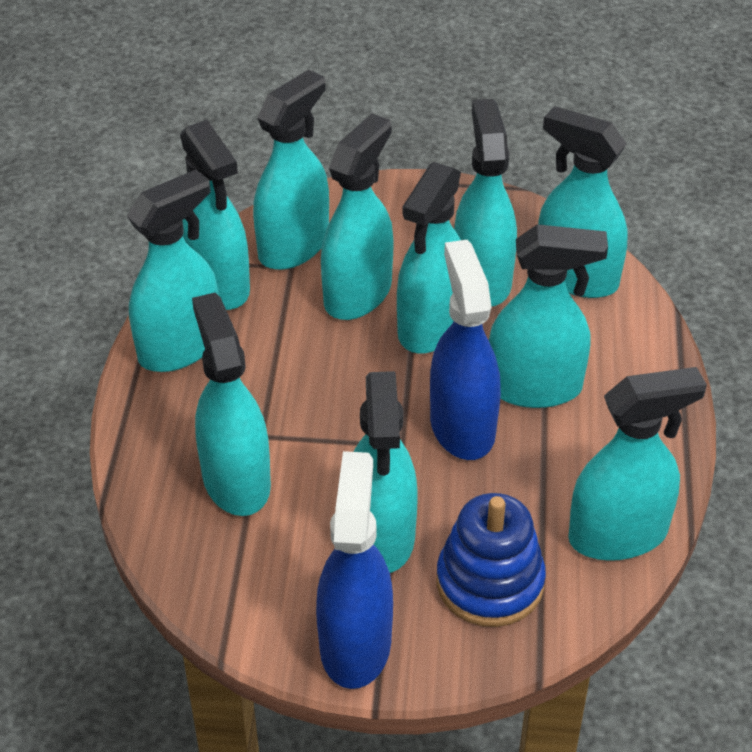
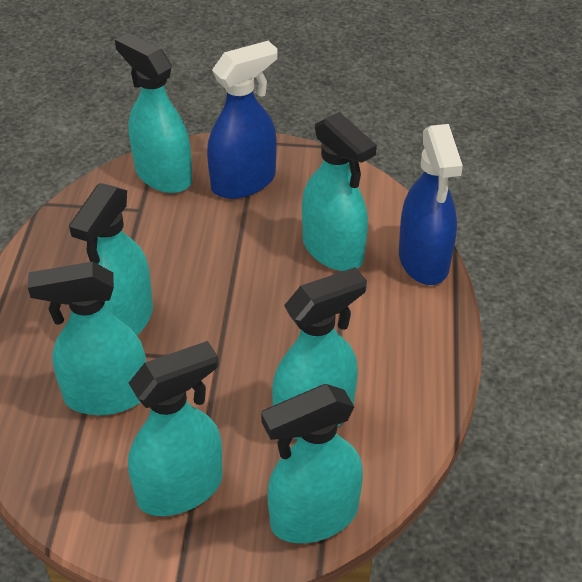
blue stacking toy: [436,493,546,627] = 1 -> none = 0
turquoise spray bottle: [127,170,219,372] [180,120,250,310] [192,293,271,516] [253,70,329,270] [321,114,394,320] [354,371,418,573] [397,162,461,354] [454,99,517,307] [489,224,608,408] [538,106,628,298] [568,367,707,561] = 11 -> [28,261,146,415] [69,183,153,336] [115,33,192,193] [128,341,222,516] [261,384,363,543] [272,267,367,439] [302,112,377,271] = 7

